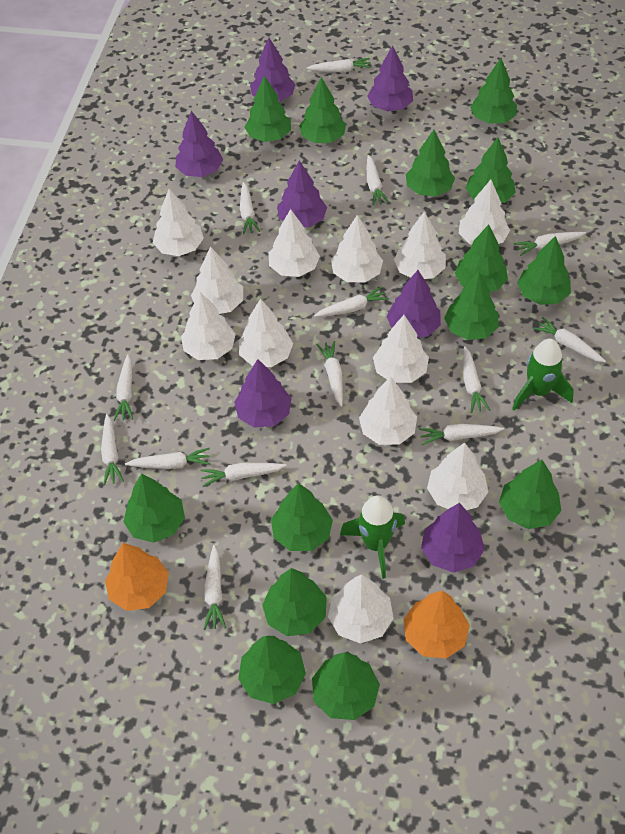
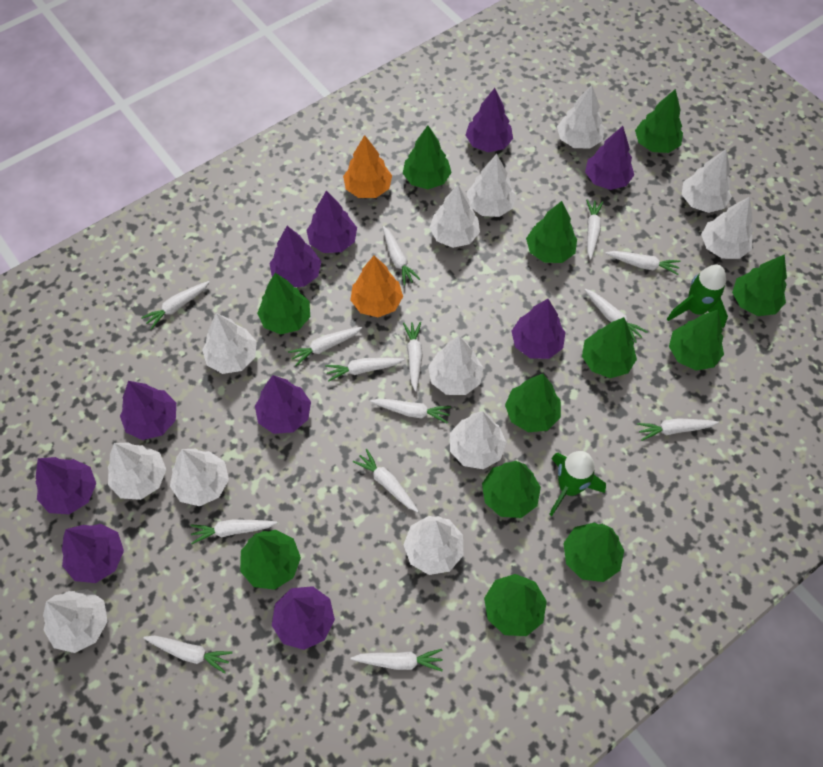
green tree: [123,474,185,543] [238,636,306,704] [245,76,291,142] [262,568,327,636] [271,483,333,551] [299,77,346,143] [312,652,380,720] [406,130,455,196] [444,271,499,340] [454,224,508,292] [466,138,516,203] [470,58,517,124] [499,460,561,529] [517,236,571,305] = 14 -> [240,530,301,590] [257,273,310,334] [403,126,452,189] [482,461,541,518] [484,574,547,636] [505,374,561,432] [526,201,577,263] [563,522,624,582] [582,317,637,378] [635,89,683,153] [669,310,724,371] [732,254,787,316] = 12
purple tree: [175,111,223,177] [234,359,291,428] [250,38,296,102] [277,160,327,227] [367,45,413,111] [387,270,441,338] [421,503,485,573] = 7 -> [36,457,96,514] [62,524,124,583] [120,381,176,440] [255,375,311,434] [269,226,321,287] [272,586,335,650] [306,191,357,253] [466,88,513,152] [511,299,566,359] [585,126,634,190] = 10

